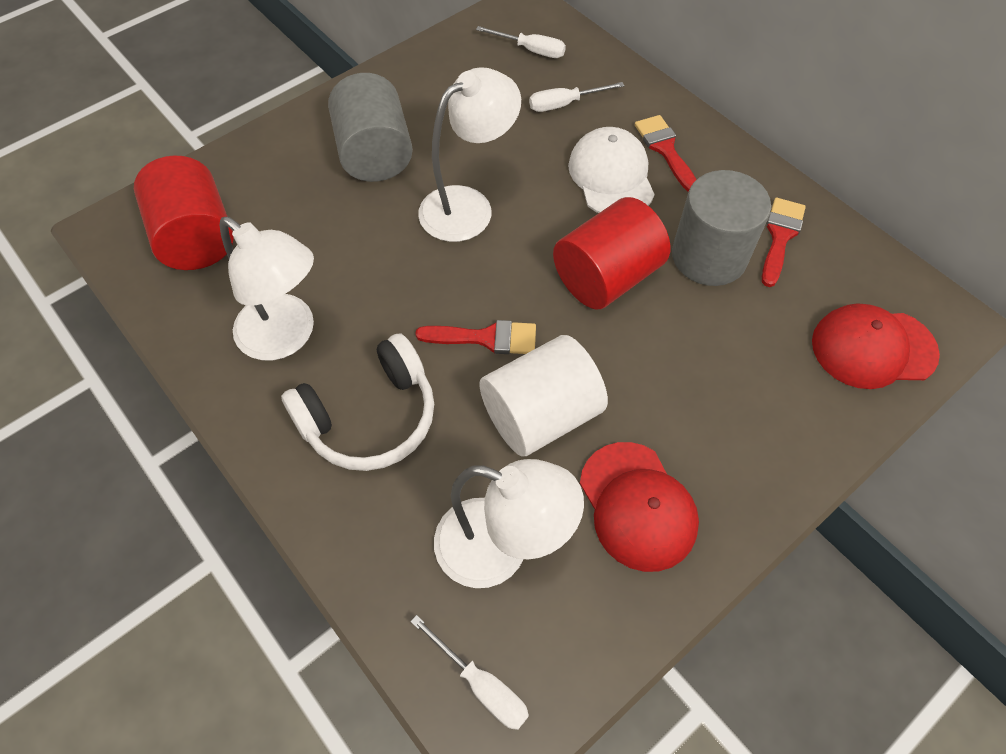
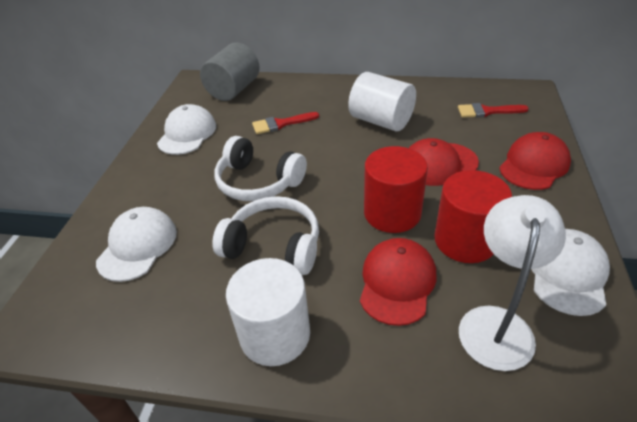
grey cylinder: [328,73,413,182] [672,170,771,286] = 2 -> [200,42,260,101] = 1
red brush: [415,320,536,354] [635,115,697,192] [762,198,806,287] = 3 -> [252,112,319,134] [458,103,529,118] = 2
red cap: [580,442,699,572] [812,303,940,389] = 2 -> [360,238,437,326] [409,138,479,186] [499,132,571,190] = 3
white cap: [568,127,655,213] = 1 -> [96,207,177,282] [157,104,216,155] [532,229,610,316] = 3
white cylinder: [479,335,608,457] = 1 -> [226,258,310,366] [348,72,416,132] = 2
white headphones: [281,334,434,471] = 1 -> [212,196,319,275] [214,136,307,201] = 2
white lamp: [220,217,314,360] [418,67,521,242] [434,459,584,588] = 3 -> [459,195,566,371] = 1
white screwdriver: [410,615,529,730] [476,26,566,58] [529,82,624,112] = 3 -> none = 0

